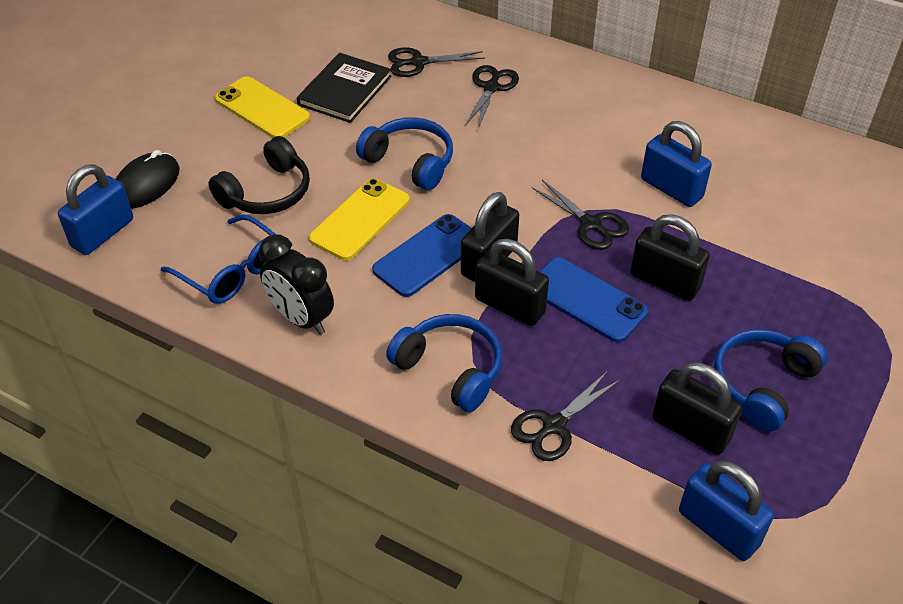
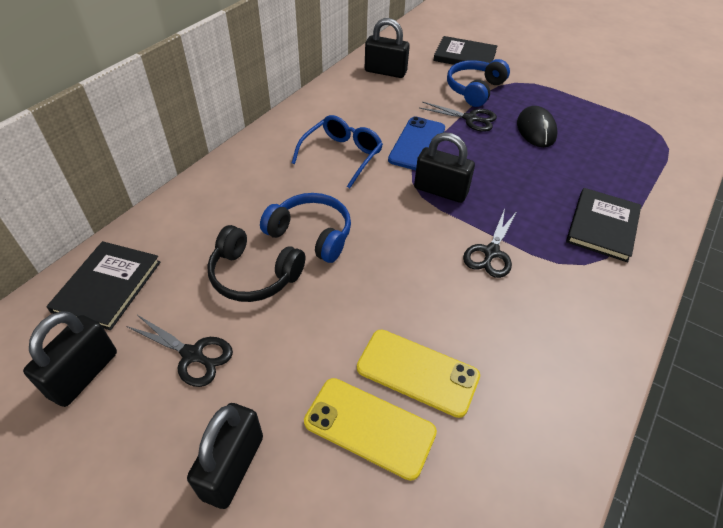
black book: [297,53,392,123] = 1 -> [46,241,161,330] [433,36,497,65] [566,188,641,262] = 3
black clock: [259,234,334,335] = 1 -> none = 0
black scissors: [388,47,485,77] [465,65,519,129] [511,371,621,461] [532,180,629,250] = 4 -> [126,315,233,387] [420,102,497,132] [463,209,517,278] = 3
blue headphones: [356,117,453,190] [386,314,502,412] [714,329,827,432] = 3 -> [260,193,351,263] [447,59,510,107] = 2
blue padlock: [58,164,133,255] [641,121,712,207] [679,461,774,561] = 3 -> none = 0
blue phone: [372,214,472,297] [539,257,648,343] = 2 -> [388,116,445,170] = 1

